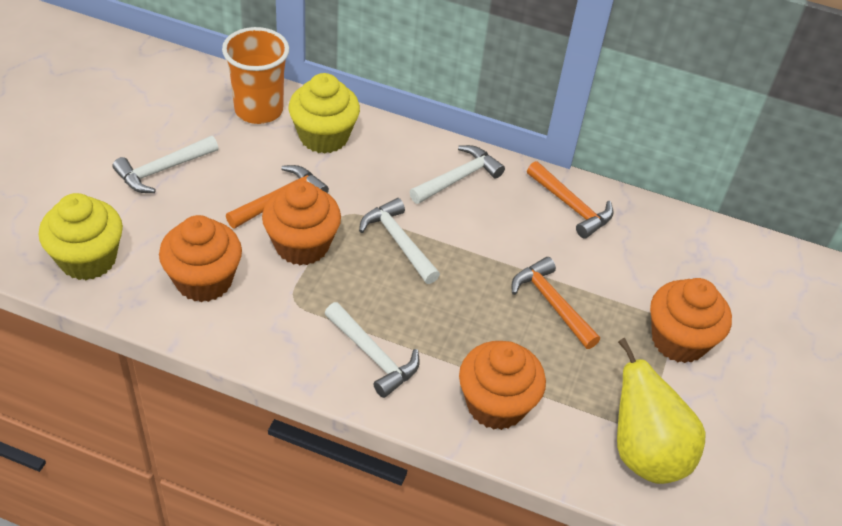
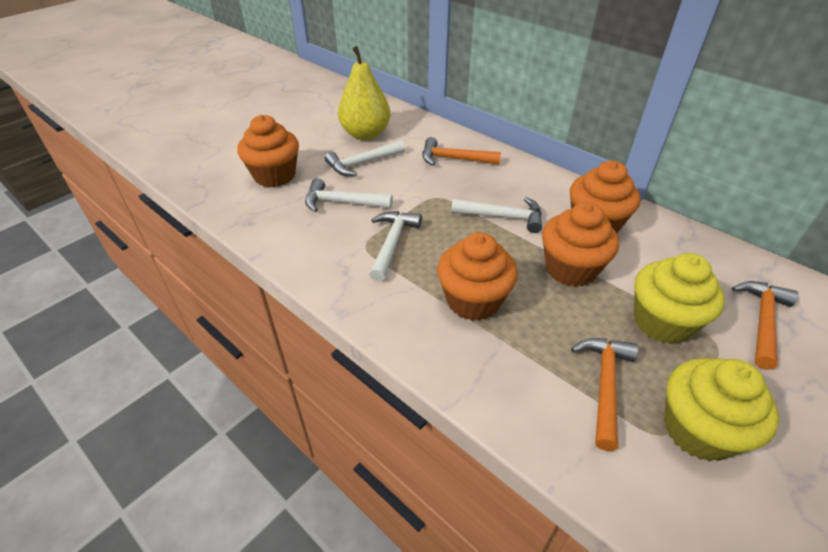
orange cup: [222,27,289,124] = 1 -> none = 0

